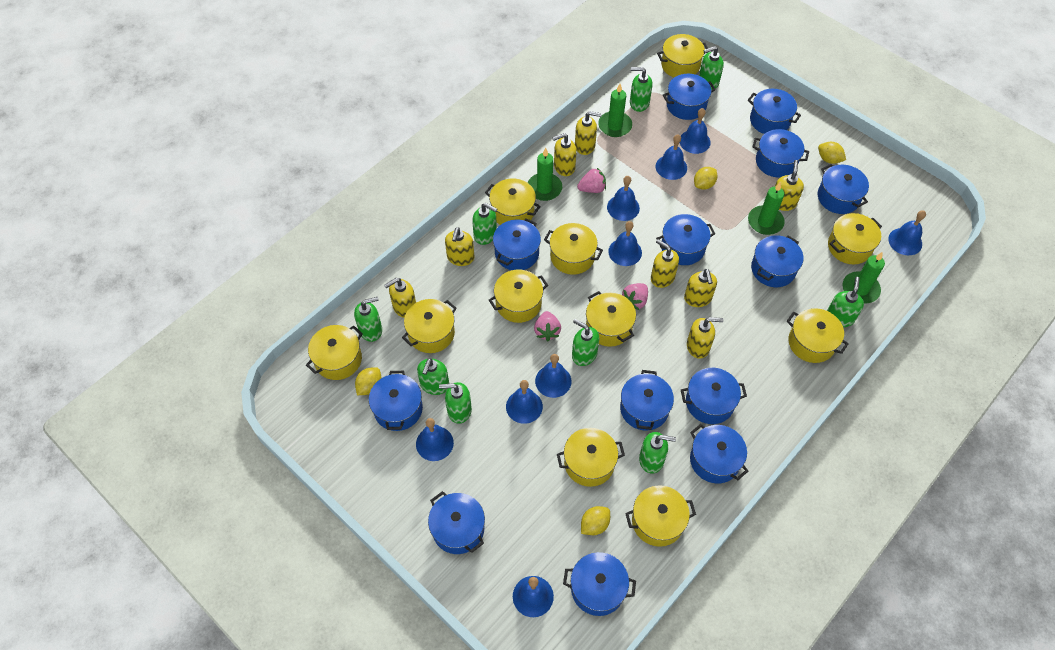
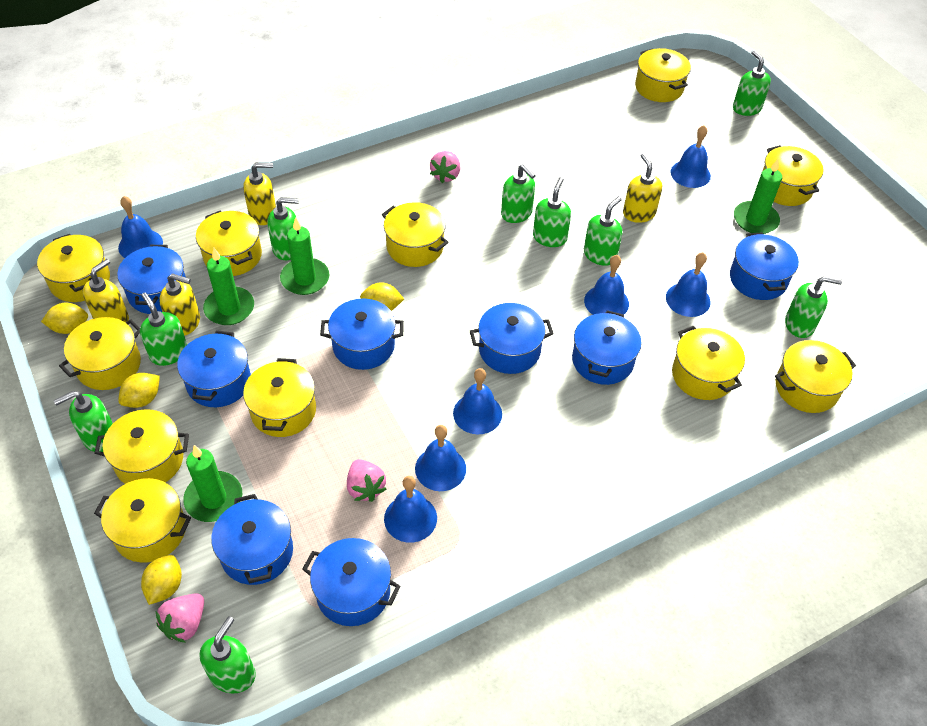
blue bell: [416,418,454,461] [506,380,543,424] [513,576,554,617] [535,354,572,398] [607,176,640,221] [608,221,642,266] [656,134,687,180] [680,108,711,154] [888,210,926,255] = 9 -> [118,196,163,258] [384,476,437,543] [415,425,466,491] [453,368,502,434] [584,255,629,315] [666,252,711,317] [670,125,711,188] = 7
blue pot: [369,371,423,431] [428,491,485,554] [493,218,541,270] [563,552,636,616] [620,370,674,431] [656,214,715,265] [663,74,716,120] [681,368,747,424] [690,424,748,483] [748,89,801,134] [751,235,804,287] [752,129,809,178] [818,164,869,214] = 13 -> [117,245,186,314] [177,330,251,407] [211,494,293,585] [302,538,401,626] [320,298,404,370] [470,303,554,374] [572,310,642,385] [730,232,799,300] = 8
yellow soap dispenser: [384,278,416,318] [445,227,474,266] [552,133,577,176] [575,111,602,155] [651,240,679,288] [684,269,717,307] [687,317,723,359] [775,160,804,211] = 8 -> [83,259,129,322] [159,273,200,336] [243,162,276,225] [623,153,662,223] = 4

